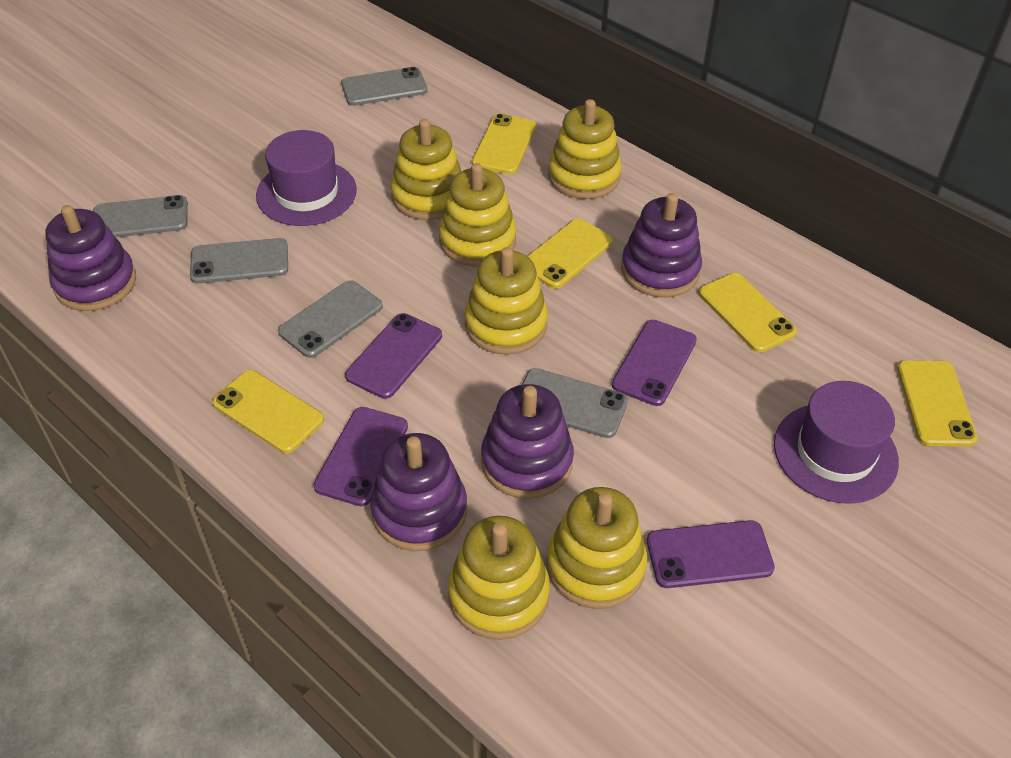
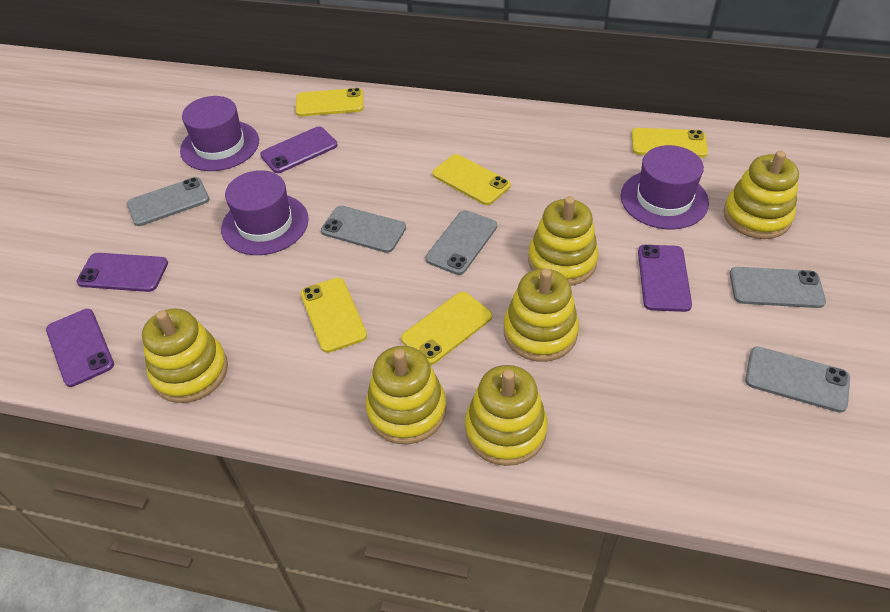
purple hat: [256,130,357,226] [774,381,899,504] = 2 -> [180,96,259,171] [221,170,309,255] [620,145,709,229] = 3
purple stacking toy: [45,205,136,311] [370,433,467,551] [481,384,574,499] [621,193,702,298] = 4 -> none = 0

